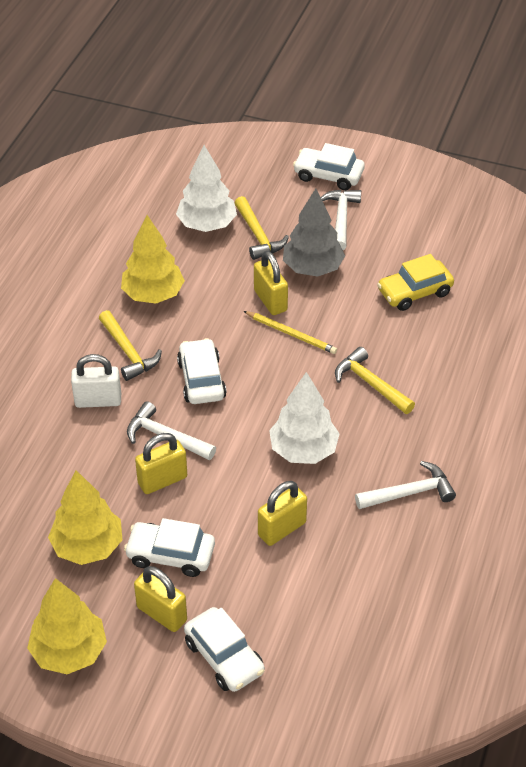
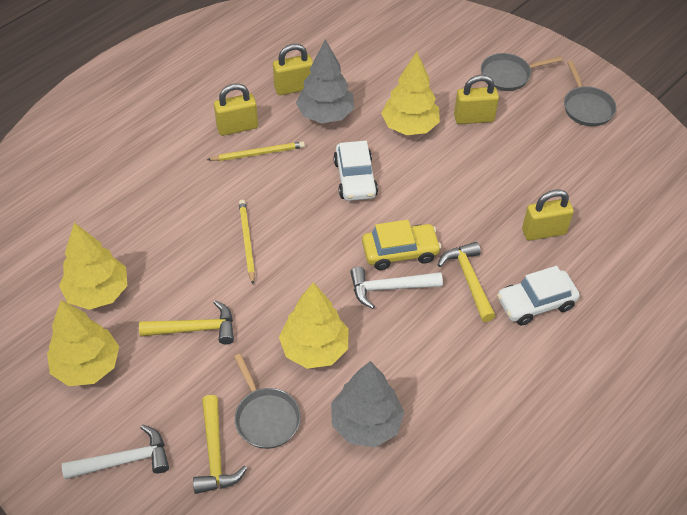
grey pan: none = 0 -> [234,354,301,449] [481,53,563,91] [564,60,616,126] = 3
grey tree: [283,188,345,277] = 1 -> [296,39,354,123] [331,361,405,447] = 2
white car: [124,518,215,577] [177,338,227,404] [184,607,265,692] [293,143,365,190] = 4 -> [333,141,378,201] [497,266,580,326] = 2
white hammer: [127,401,216,460] [321,190,361,250] [355,461,456,509] = 3 -> [62,425,169,479] [350,267,443,309] = 2
white padlock: [71,354,121,408] = 1 -> none = 0
white tree: [176,145,237,232] [269,372,340,464] = 2 -> none = 0
yellow pencil: [244,311,337,354] = 1 -> [207,141,305,161] [239,200,255,284] = 2
yellow tree: [27,578,107,674] [48,470,122,565] [121,215,185,304] = 3 -> [47,300,119,386] [59,223,127,310] [279,282,349,369] [381,52,440,135] = 4

